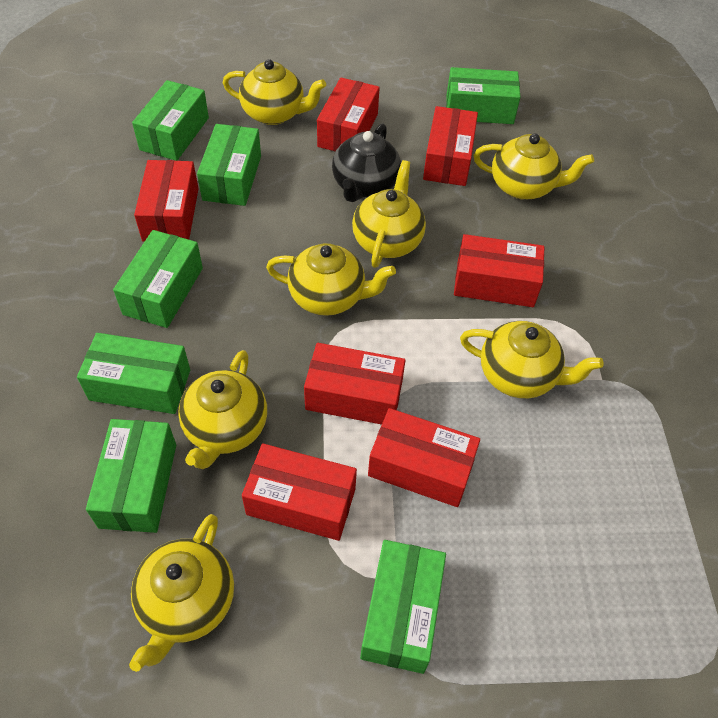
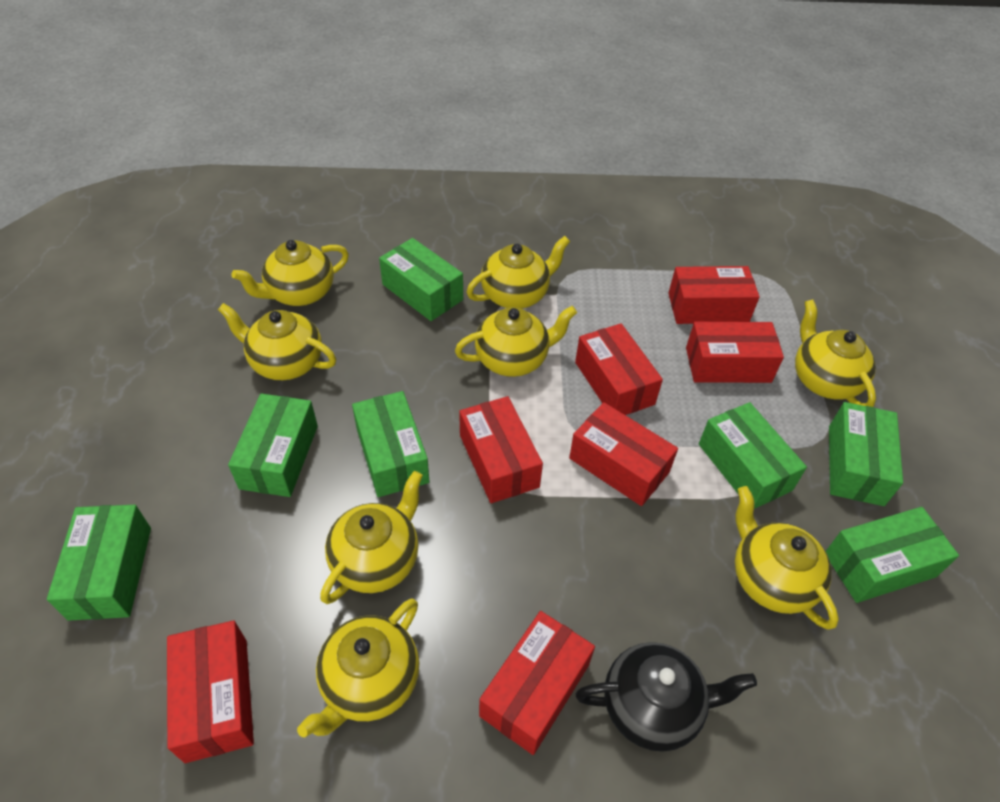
yellow teapot: [129,514,234,672] [178,350,267,469] [223,59,326,125] [266,243,396,316] [352,160,426,268] [460,321,604,398] [473,134,594,200] = 7 -> [218,303,336,380] [232,240,349,306] [297,598,420,737] [320,471,423,604] [455,306,577,377] [467,236,570,309] [735,486,839,630] [795,299,876,407] = 8

